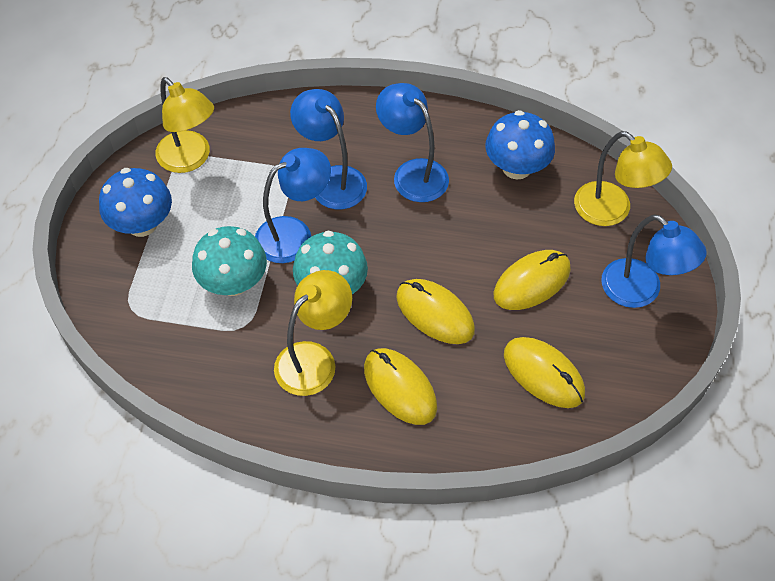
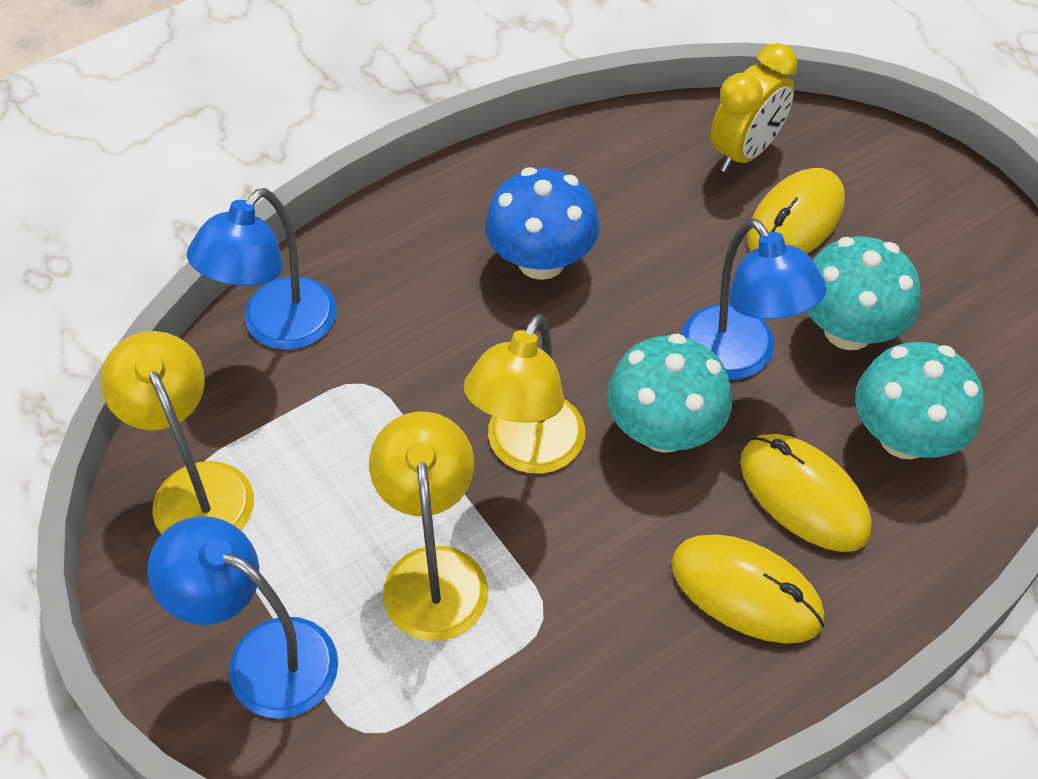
blue lamp: [255,148,331,263] [290,89,367,209] [376,83,449,202] [601,214,707,308] = 4 -> [147,516,338,719] [187,188,337,350] [681,218,827,380] = 3
blue mushroom: [99,168,172,237] [486,110,555,179] = 2 -> [485,167,600,280] = 1
turquoise mushroom: [192,226,267,296] [293,231,368,294] = 2 -> [607,334,732,453] [806,236,921,350] [855,342,984,459] = 3
yellow clock: none = 0 -> [710,43,798,173] = 1
yellow mouse: [364,348,437,425] [396,279,475,344] [494,250,571,310] [504,337,585,408] = 4 -> [671,534,825,644] [740,434,872,552] [747,168,845,254] = 3

